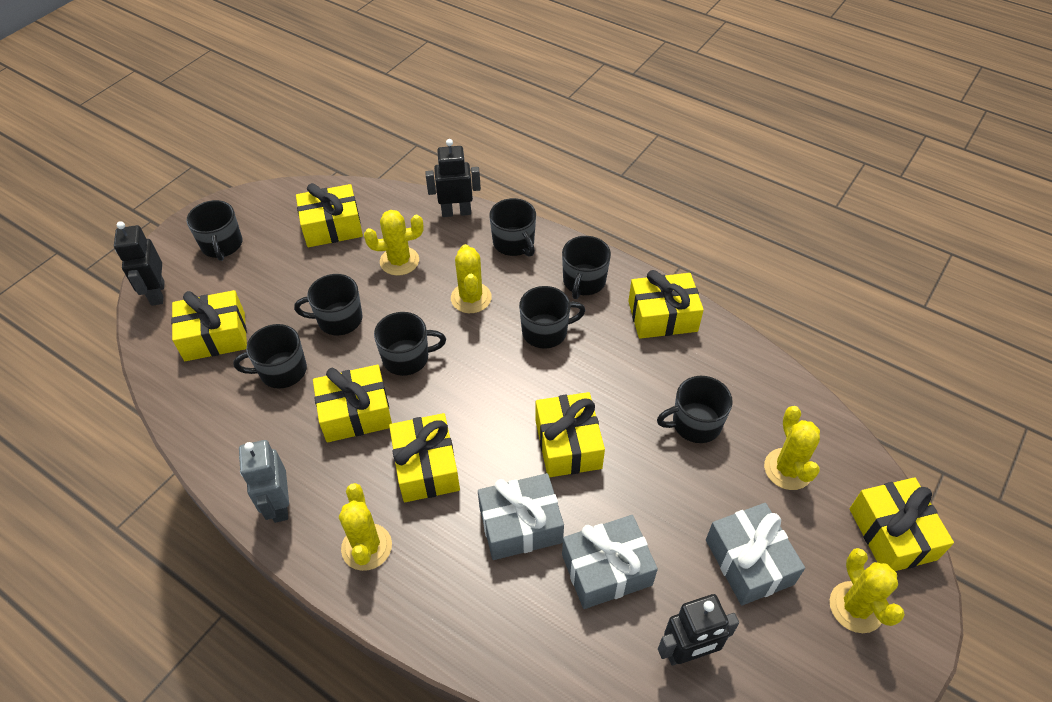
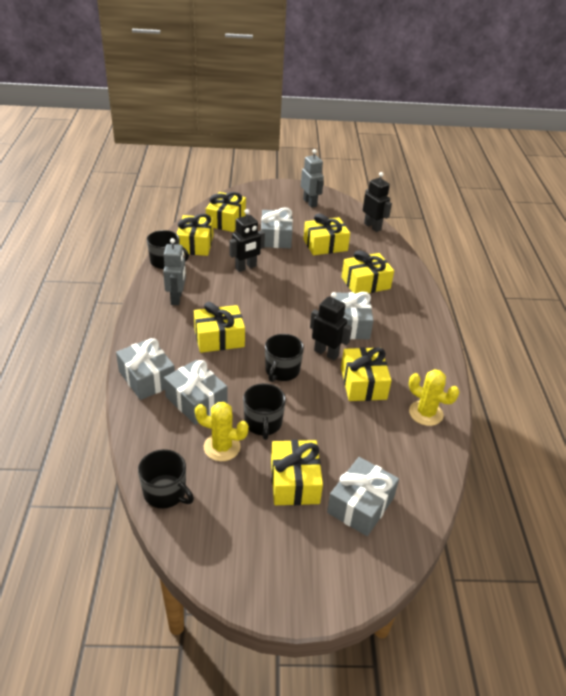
black mug: [187,200,242,261] [233,324,307,389] [294,274,363,335] [374,312,446,376] [489,198,536,257] [519,286,586,349] [562,236,611,299] [657,376,733,443] = 8 -> [138,449,194,508] [147,230,189,269] [243,383,286,440] [265,334,304,382] = 4
grey gift: [478,473,564,560] [562,515,658,609] [706,503,805,605] = 3 -> [116,338,175,400] [164,360,228,425] [261,208,293,248] [327,457,399,536] [334,292,374,339] = 5
grey robot: [239,440,289,523] = 1 -> [163,238,186,305] [301,149,324,208] = 2
yellow cactus: [339,483,392,571] [364,210,424,276] [451,244,492,313] [764,406,820,490] [830,548,905,633] = 5 -> [195,402,249,461] [409,369,459,426] = 2

